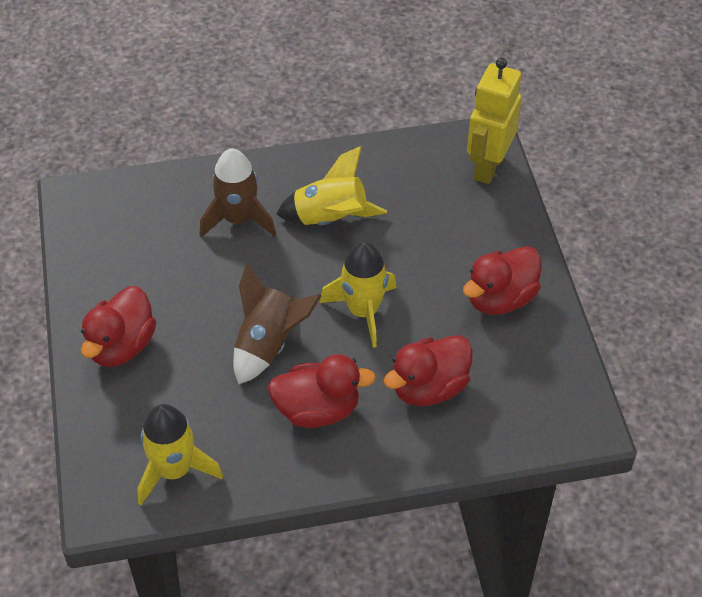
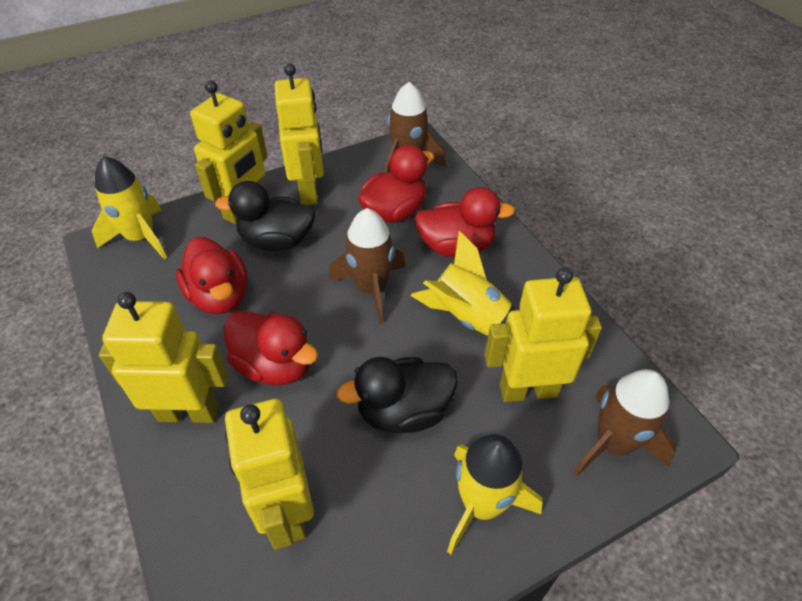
black duck: none = 0 -> [215,181,316,251] [337,357,458,433] = 2
brown rocket: [200,148,276,237] [233,263,322,385] = 2 -> [329,208,405,324] [384,82,446,173] [574,369,676,476] = 3
yellow robot: [467,58,522,184] = 1 -> [99,292,228,423] [190,80,268,224] [225,399,314,550] [275,63,324,205] [484,268,602,402] = 5

